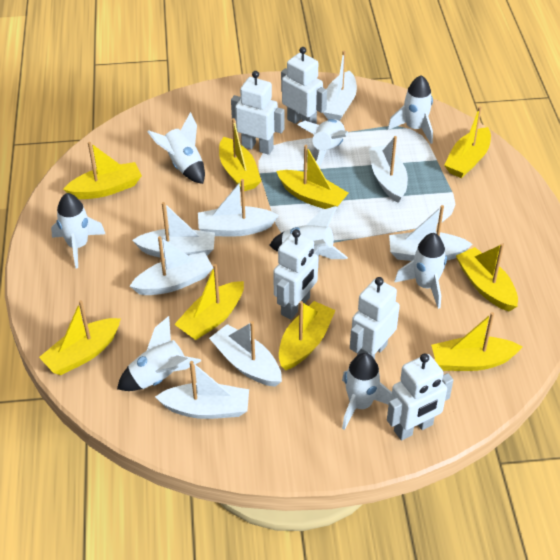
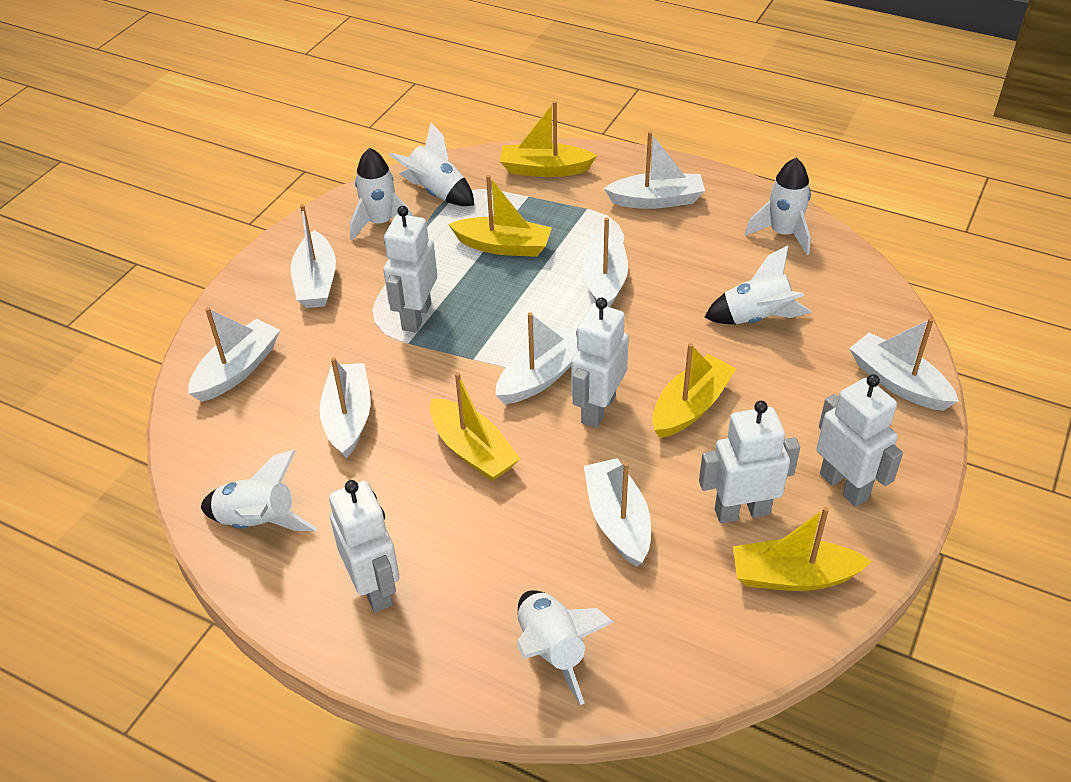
white rocket: [51,193,105,268] [117,316,201,391] [148,112,205,184] [269,206,348,259] [298,119,348,166] [342,353,392,430] [388,75,433,144] [394,233,447,309] = 8 -> [201,450,317,531] [350,148,413,241] [390,123,474,206] [517,590,614,705] [704,246,812,324] [745,158,811,255] = 6
yellow boat: [39,300,121,375] [63,142,142,199] [174,264,244,340] [219,118,261,191] [276,145,349,209] [279,301,336,370] [431,312,522,371] [444,106,491,178] [456,243,518,311] = 9 -> [430,372,520,481] [448,175,552,257] [500,101,597,177] [652,343,737,438] [733,507,872,591] = 5

